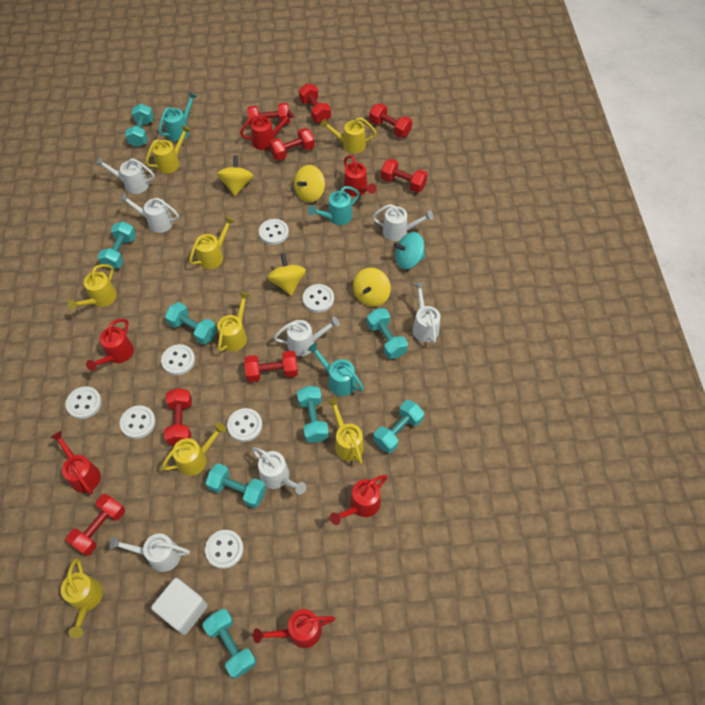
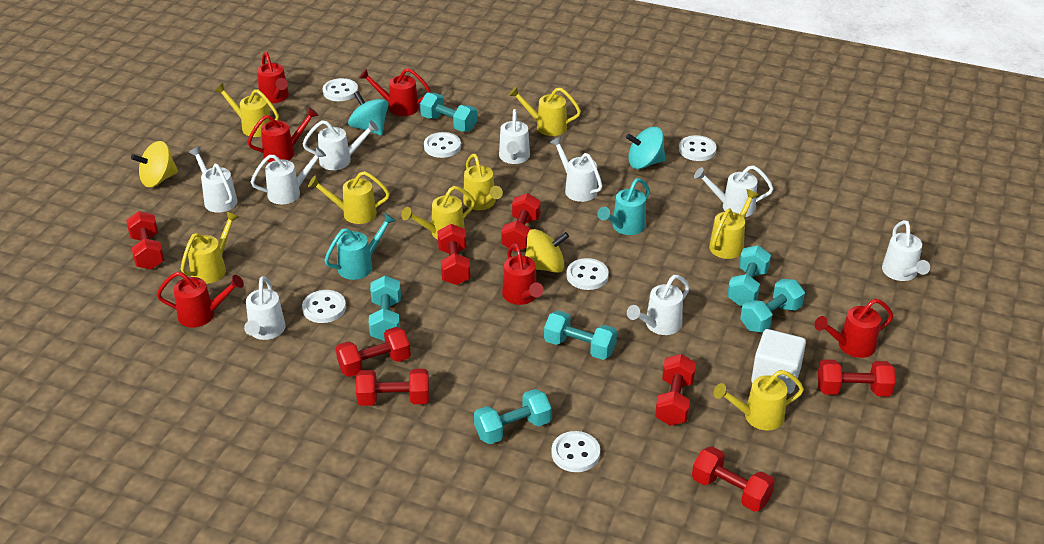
turquoise dumbbell: [98,222,136,269] [125,104,154,147] [165,302,217,345] [202,609,256,679] [206,463,266,508] [297,386,329,443] [367,308,408,359] [374,400,424,453] = 8 -> [369,276,401,341] [420,92,477,132] [474,389,552,444] [544,310,617,360] [727,245,771,306] [740,279,805,333] = 6
turquoise spinning top: [393,232,425,269] = 1 -> [348,91,389,136] [626,127,666,169] = 2
turquoise watering can: [159,92,197,141] [308,186,360,225] [308,343,364,396] = 3 -> [324,213,396,280] [597,178,650,235] = 2
white button: [65,386,102,419] [120,405,156,439] [161,344,195,375] [205,530,244,569] [227,408,262,442] [259,219,289,245] [303,284,334,313] = 7 -> [302,290,346,323] [323,78,358,101] [424,132,461,158] [551,431,600,472] [567,258,609,290] [679,135,717,161] = 6
white watering can: [95,157,155,194] [109,533,190,572] [119,193,179,233] [252,447,306,494] [274,316,340,356] [372,204,434,241] [413,282,440,343] = 7 -> [189,147,238,213] [244,276,286,340] [251,147,326,204] [302,120,378,170] [499,109,530,164] [550,136,602,202] [627,275,690,335] [694,165,774,217] [882,220,930,281] = 9
yellow spinning top: [217,155,253,196] [267,253,306,296] [294,165,325,202] [353,268,391,307] = 4 -> [131,141,178,187] [525,229,569,273] = 2

